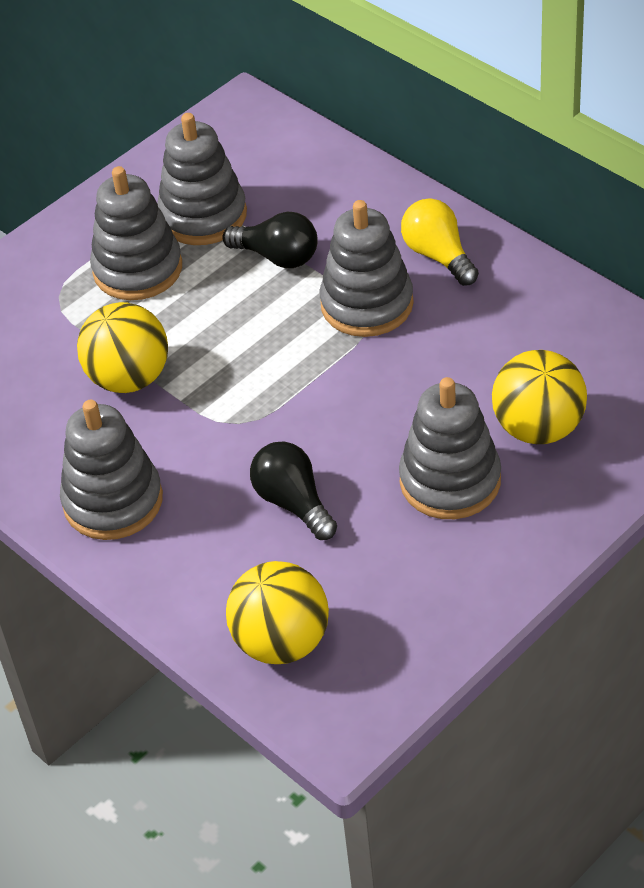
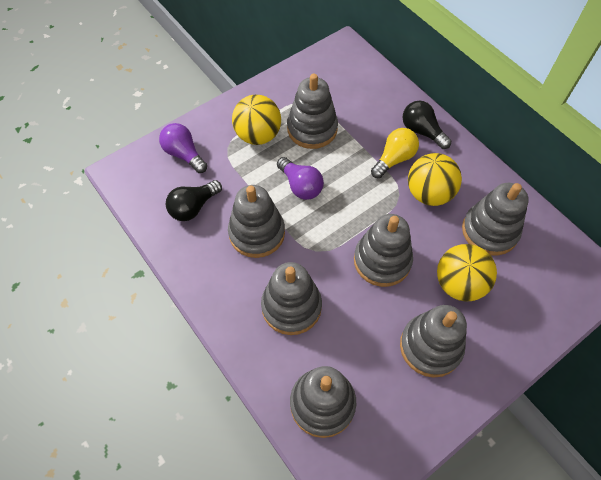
grey stacking toy: [60,400,163,540] [90,166,182,300] [157,113,247,245] [320,200,414,337] [399,377,501,519] = 5 -> [228,185,285,258] [261,262,322,335] [287,74,338,149] [290,366,356,438] [354,214,413,287] [400,305,467,378] [462,183,529,256] = 7
purple light bulb: none = 0 -> [159,123,207,173] [277,157,324,200] = 2

